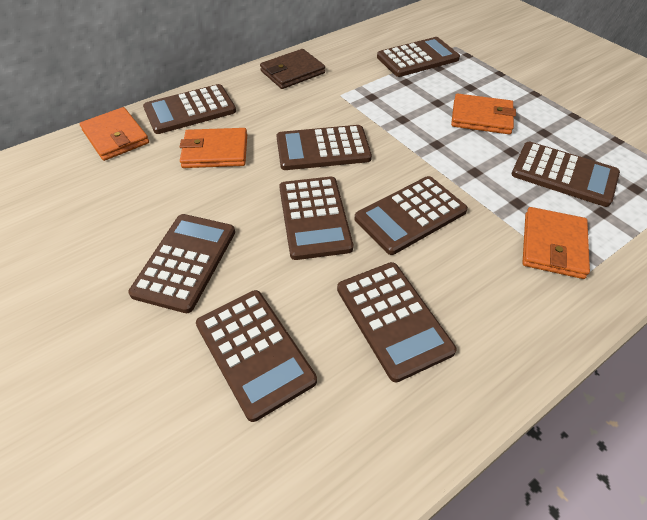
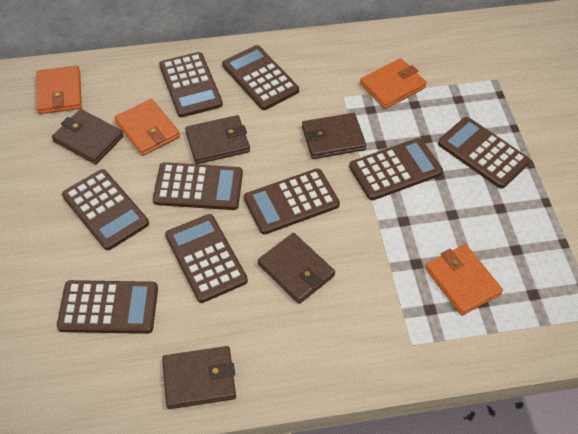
brown wallet: [260,49,325,89] = 1 -> [52,109,124,164] [162,346,236,409] [185,115,250,164] [258,233,335,304] [302,113,366,159] = 5

